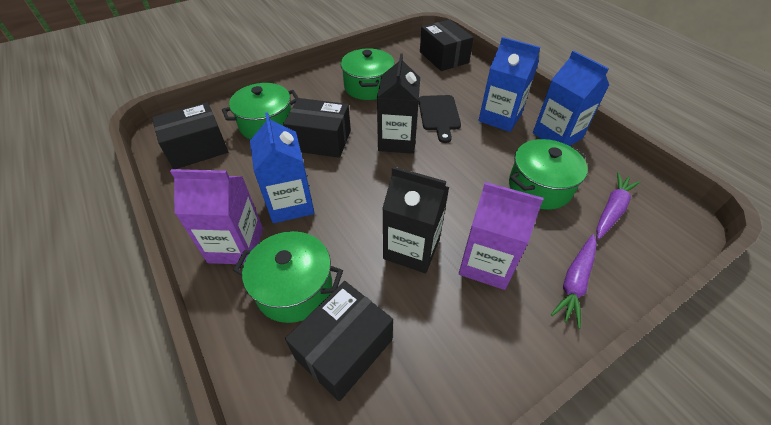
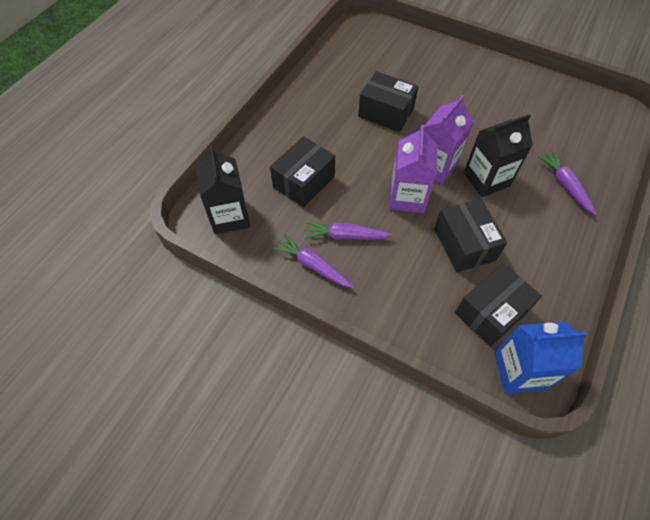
black cutting board: [419,95,461,143] = 1 -> none = 0
blue carton: [250,112,314,223] [479,37,540,132] [533,51,609,146] = 3 -> [494,321,588,394] = 1
green pot: [222,83,298,140] [233,231,343,323] [340,48,395,100] [509,139,588,210] = 4 -> none = 0
purple carrot: [551,234,597,329] [596,172,641,240] = 2 -> [273,234,354,288] [304,221,393,240] [538,151,597,215] = 3

